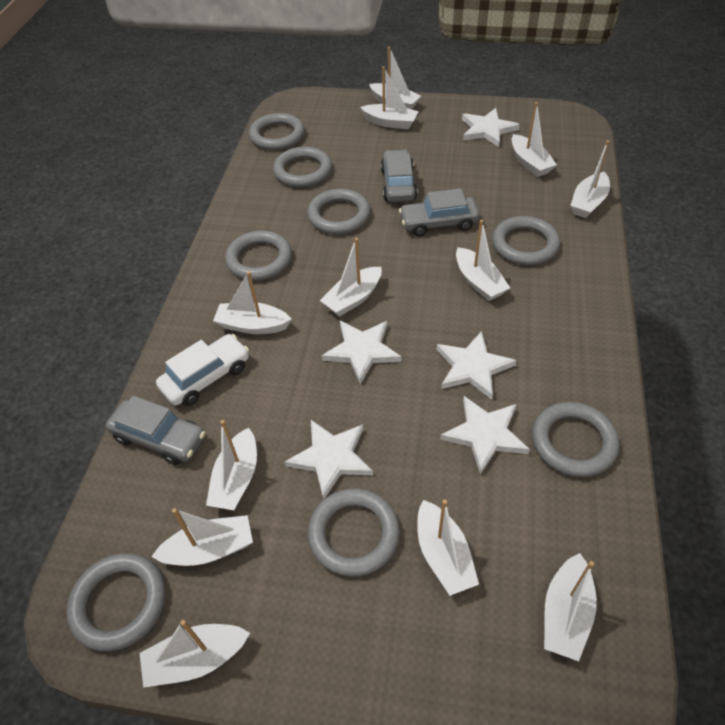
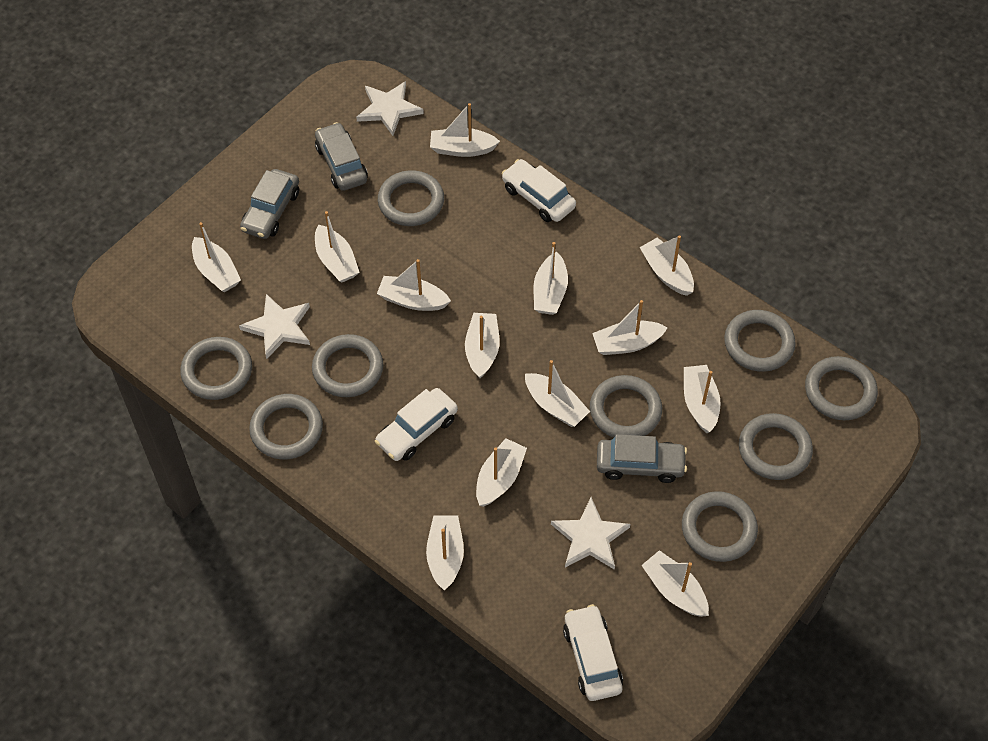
grey ring: [67,553,165,651] [225,231,292,281] [249,113,305,150] [273,147,332,187] [307,189,370,234] [308,488,400,577] [492,216,560,265] [532,402,619,477] = 8 -> [180,337,252,400] [249,394,323,459] [312,334,384,397] [378,170,444,226] [590,375,662,438] [682,491,758,562] [724,310,796,372] [739,413,813,480] [805,356,878,420] = 9
white boat: [139,620,250,688] [151,508,253,566] [206,420,257,510] [213,271,292,334] [320,238,382,317] [360,66,419,129] [369,47,421,109] [417,499,479,596] [456,220,510,301] [512,102,557,177] [544,553,597,661] [570,140,610,218] = 12 -> [192,222,241,292] [315,211,360,283] [377,259,451,311] [426,515,464,590] [430,103,500,157] [465,313,499,378] [476,438,527,507] [525,360,590,427] [534,242,568,315] [592,300,668,355] [640,235,694,296] [641,550,709,617] [684,365,721,433] = 13
white car: [156,334,249,406] = 1 -> [375,388,458,461] [502,159,576,222] [563,604,623,701] = 3
white star: [285,420,373,500] [322,321,401,384] [437,331,517,400] [440,396,530,474] [462,108,520,147] = 5 -> [239,294,310,359] [356,81,424,136] [551,497,630,570] = 3

